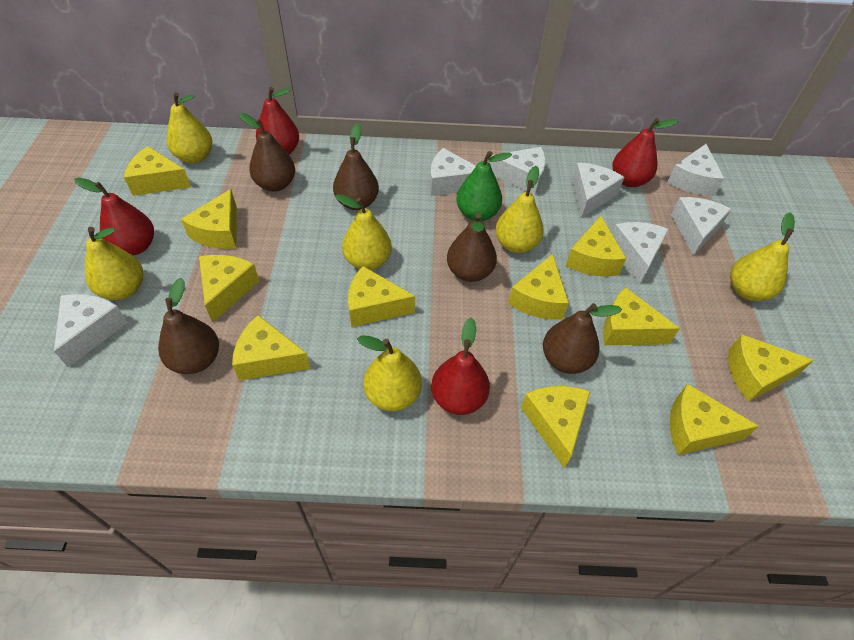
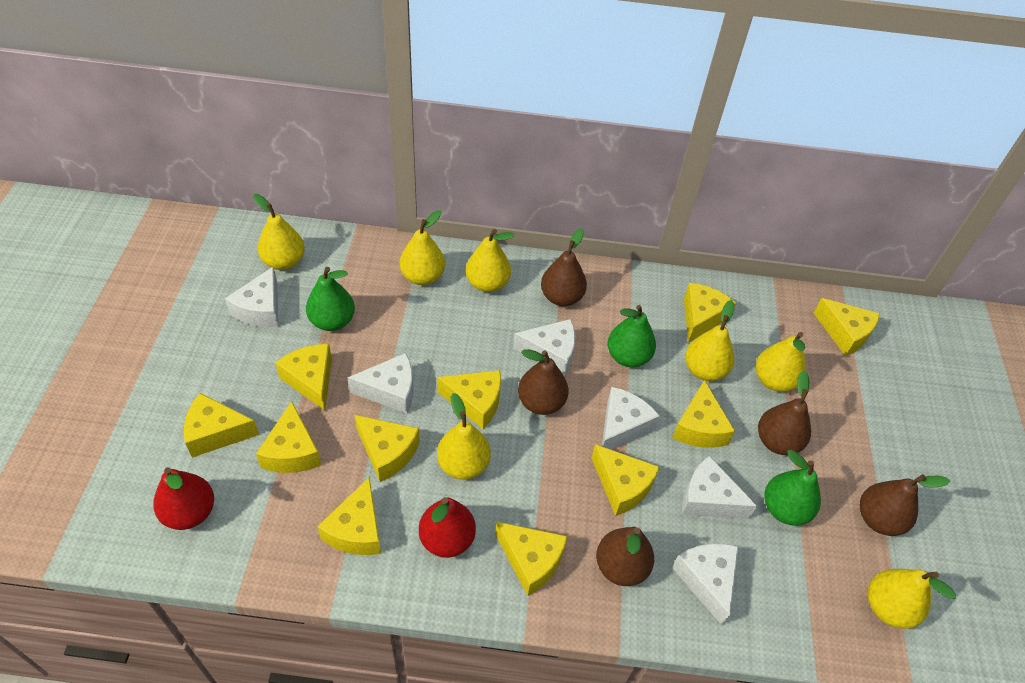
green pear: [456,151,512,221] = 1 -> [306,267,355,331] [608,305,656,367] [764,450,821,526] = 3
red pear: [74,178,154,255] [256,87,299,155] [431,318,490,415] [613,118,679,187] = 4 -> [153,467,214,530] [419,497,476,558] = 2
white cheese: [54,294,128,367] [430,148,476,196] [490,147,546,195] [572,163,624,218] [612,222,669,284] [667,144,725,196] [671,197,731,256] = 7 -> [225,267,279,328] [347,353,413,414] [513,319,575,376] [602,387,660,450] [672,544,738,625] [682,456,758,519] = 6
yellow pear: [85,227,143,300] [167,92,212,163] [335,194,392,270] [357,335,422,411] [495,166,544,253] [730,212,795,301] = 6 -> [253,194,305,270] [400,210,445,285] [437,393,491,480] [466,229,515,292] [685,300,734,381] [756,332,806,392] [868,569,956,629] = 7

